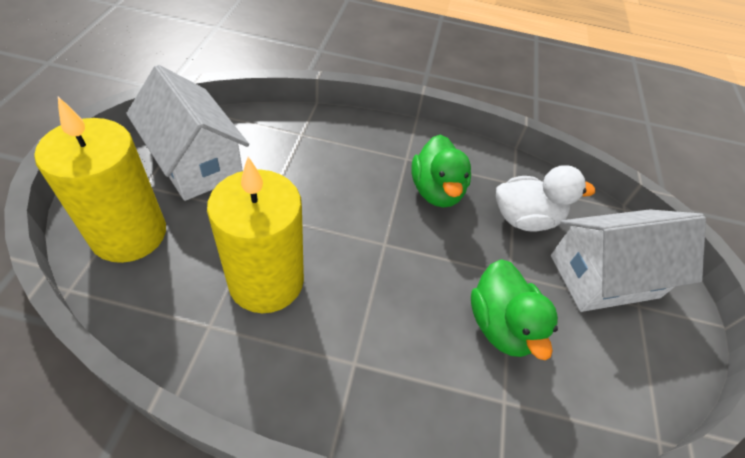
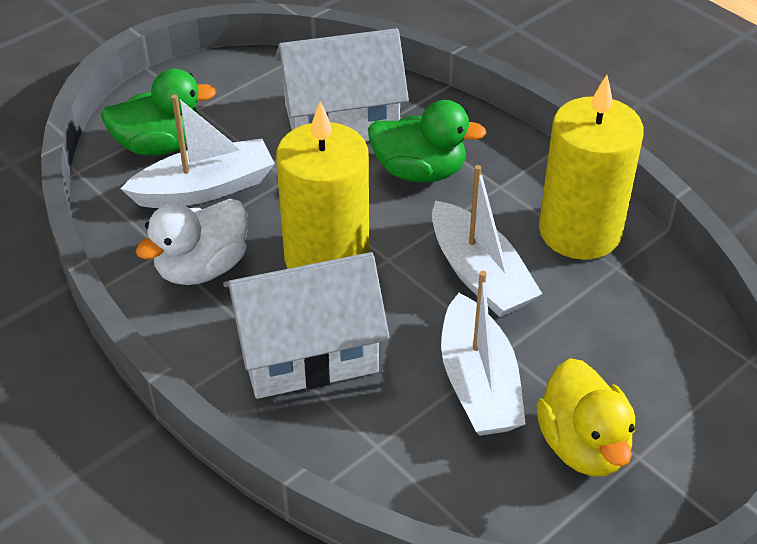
white boat: none = 0 -> [121,95,275,208] [432,165,542,317] [441,271,526,436] = 3
yellow duck: none = 0 -> [536,358,635,476] = 1

